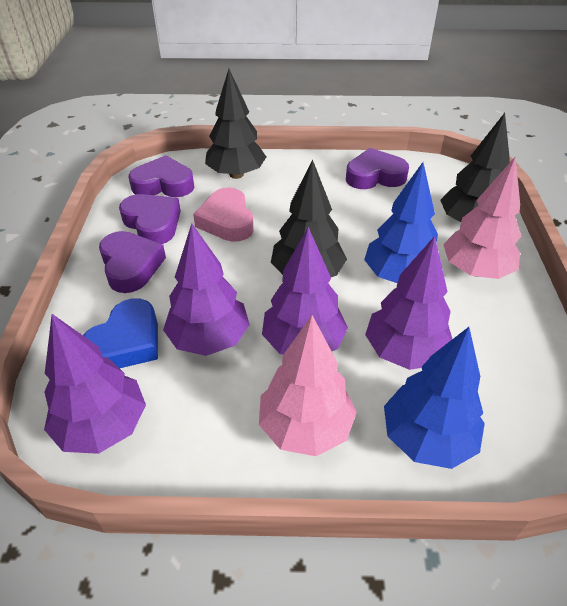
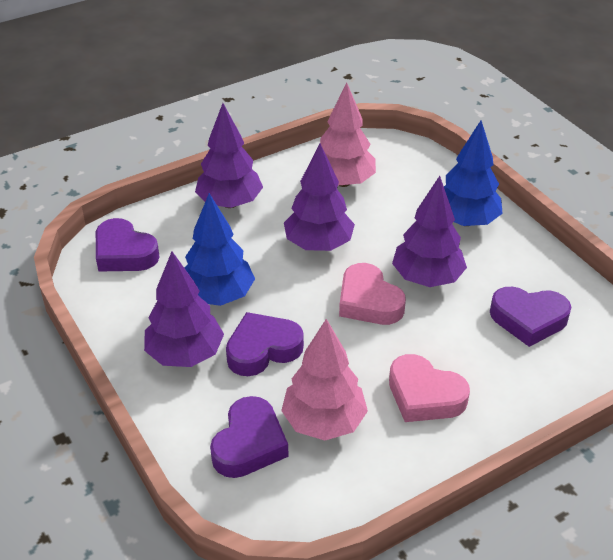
black tree: [205,69,266,179] [271,159,347,277] [440,113,510,222] = 3 -> none = 0
blue heart: [83,298,158,368] = 1 -> none = 0
pink heart: [193,187,254,242] = 1 -> [339,263,406,325] [389,354,470,422] = 2

